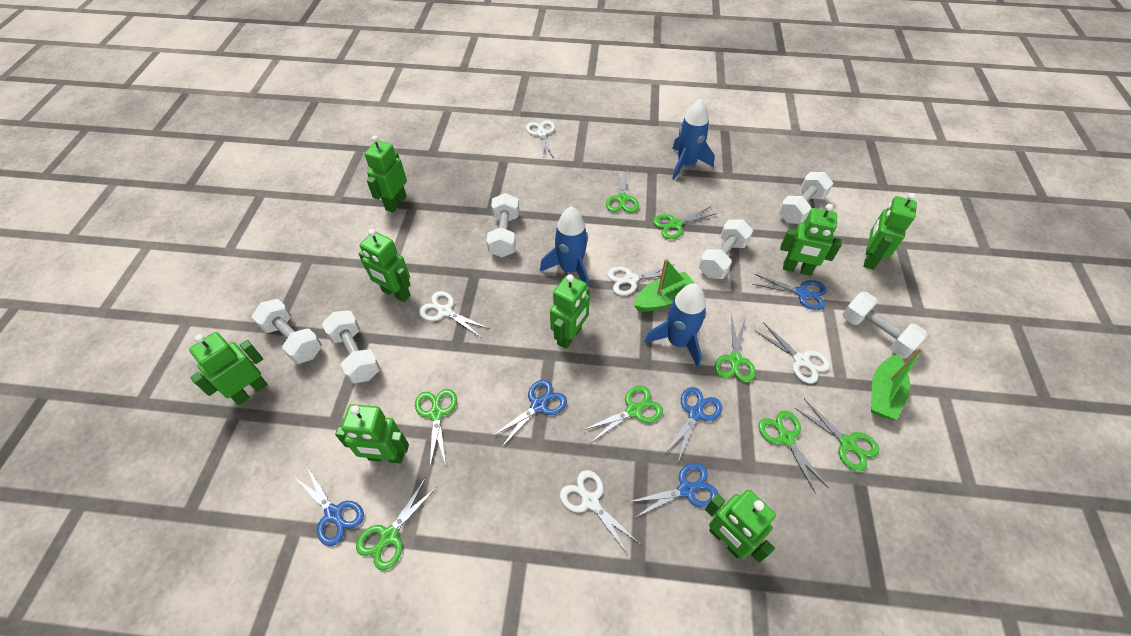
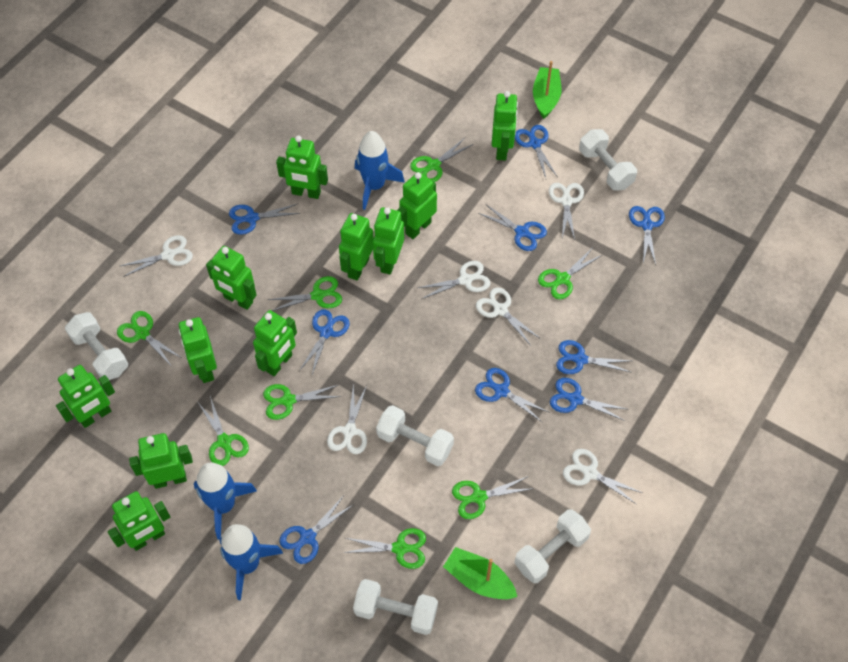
blue scissors: [294,466,364,546] [491,380,567,448] [629,463,718,518] [665,387,722,462] [752,274,827,310] = 5 -> [229,204,300,235] [279,497,353,564] [299,309,350,374] [475,368,550,423] [479,205,547,251] [515,125,557,178] [550,378,626,421] [556,340,632,374] [629,206,665,265] = 9
green robot: [189,332,268,405] [335,404,409,464] [358,229,411,302] [365,135,407,212] [550,274,590,349] [705,490,776,563] [780,204,842,276] [864,193,917,270] = 8 -> [56,365,115,428] [108,491,170,551] [129,433,193,489] [179,317,217,383] [206,246,257,310] [253,310,297,376] [276,135,328,199] [339,213,374,280] [373,207,404,274] [397,172,437,239] [492,91,518,161] = 11
white dumbbell: [252,299,322,364] [322,311,380,383] [486,193,519,257] [698,219,753,279] [778,172,833,224] [842,292,927,358] = 6 -> [65,312,128,380] [353,579,438,635] [376,405,454,466] [514,509,591,583] [579,129,637,191] = 5
white scissors: [419,291,490,337] [526,120,555,158] [560,470,640,555] [607,264,674,296] [754,322,830,384] = 5 -> [120,235,193,277] [327,383,367,454] [418,261,490,299] [476,287,541,346] [549,183,584,240] [563,449,642,504] = 6

